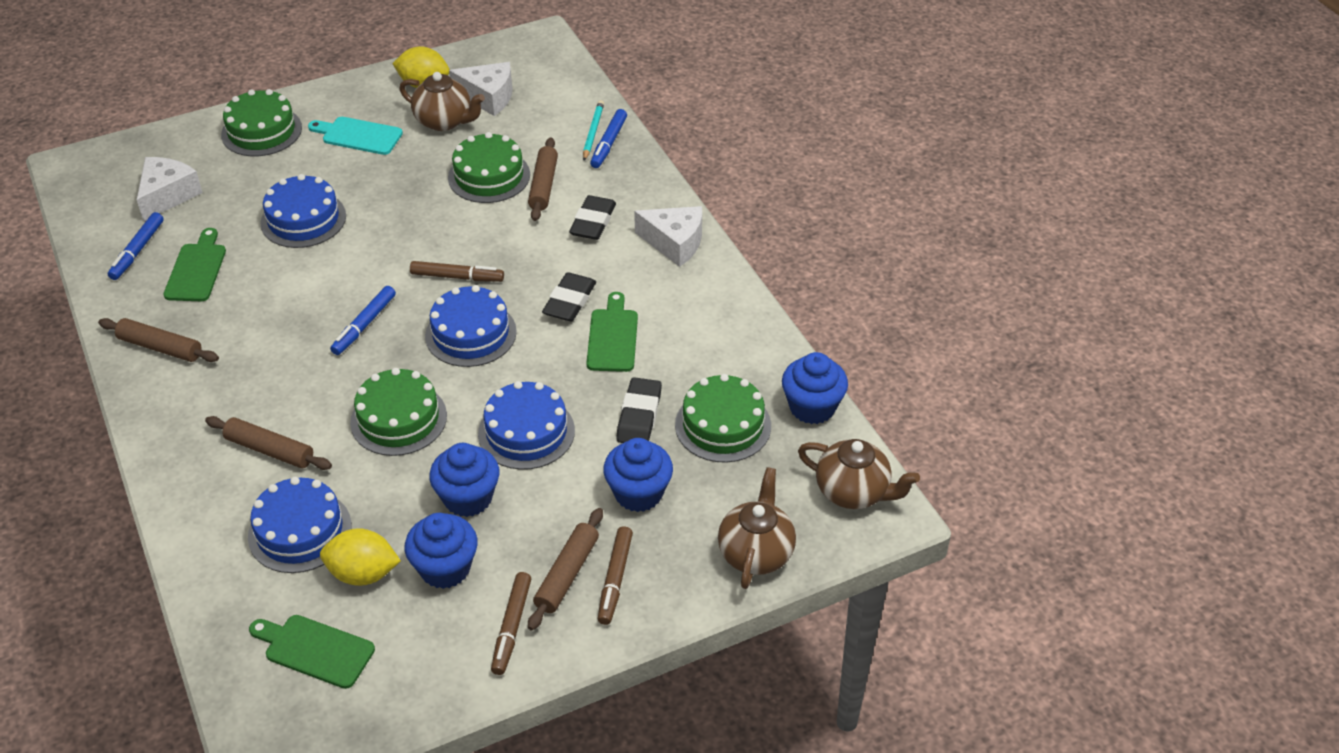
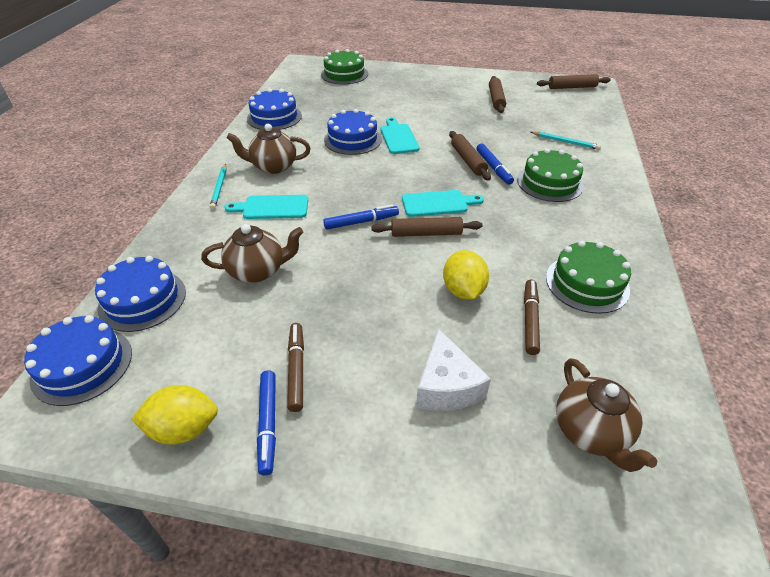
black eraser: [542,272,596,321] [569,195,616,240] [616,377,662,443] = 3 -> none = 0
blue cupcake: [405,513,478,589] [429,443,500,517] [603,438,673,512] [782,352,848,424] = 4 -> none = 0
brown marker: [410,261,504,282] [491,572,531,675] [598,527,633,625] = 3 -> [287,323,304,412] [524,280,540,355] = 2
green cake: [221,89,302,156] [350,368,447,456] [448,132,530,203] [675,374,771,463] = 4 -> [321,49,368,84] [517,148,584,202] [546,241,631,314] = 3
green cutting board: [163,228,226,301] [249,615,375,689] [586,292,638,372] = 3 -> none = 0
turquoise cutting board: [308,117,403,155] = 1 -> [225,195,308,219] [381,117,419,154] [402,190,484,217] = 3
turquoise pencil: [583,100,604,161] = 1 -> [210,163,227,210] [531,132,601,150] = 2
white cheese: [137,157,203,221] [449,62,513,116] [634,206,702,267] = 3 -> [416,328,491,411] = 1

